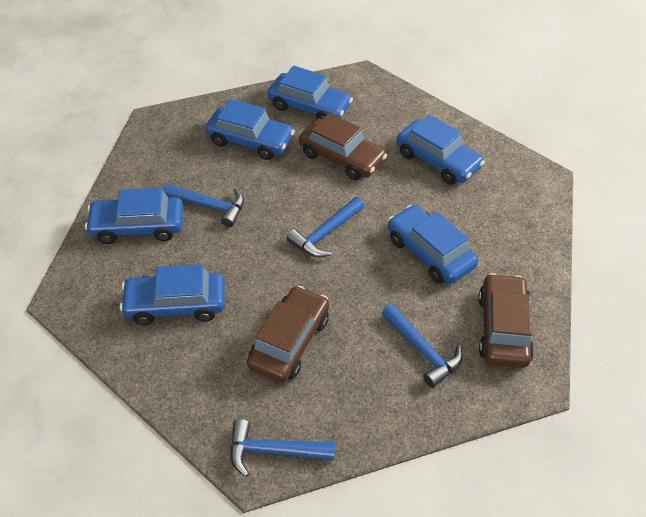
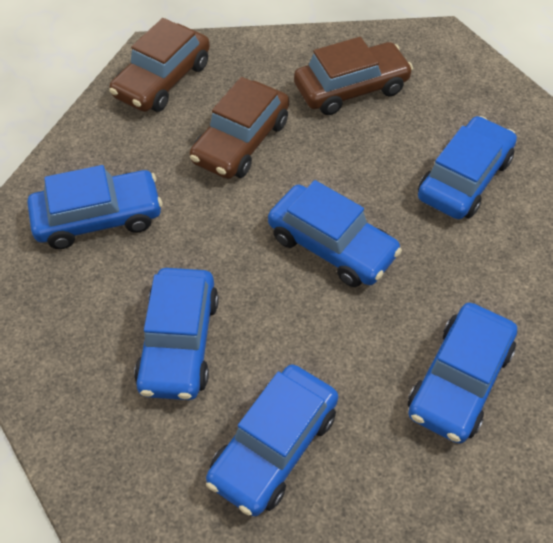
blue hammer: [163,184,244,227] [230,419,336,477] [286,197,364,257] [382,304,463,388] = 4 -> none = 0

